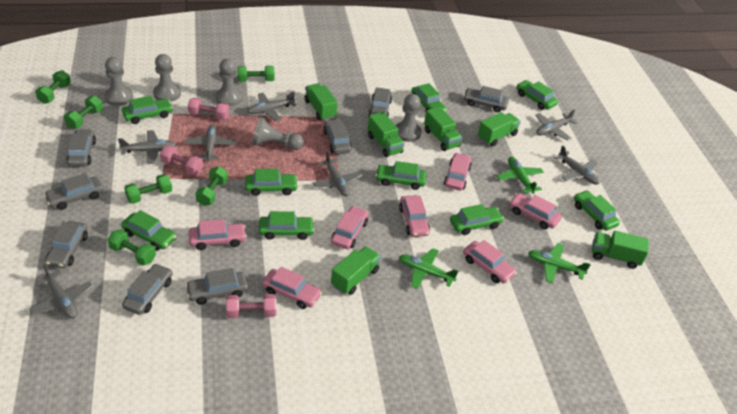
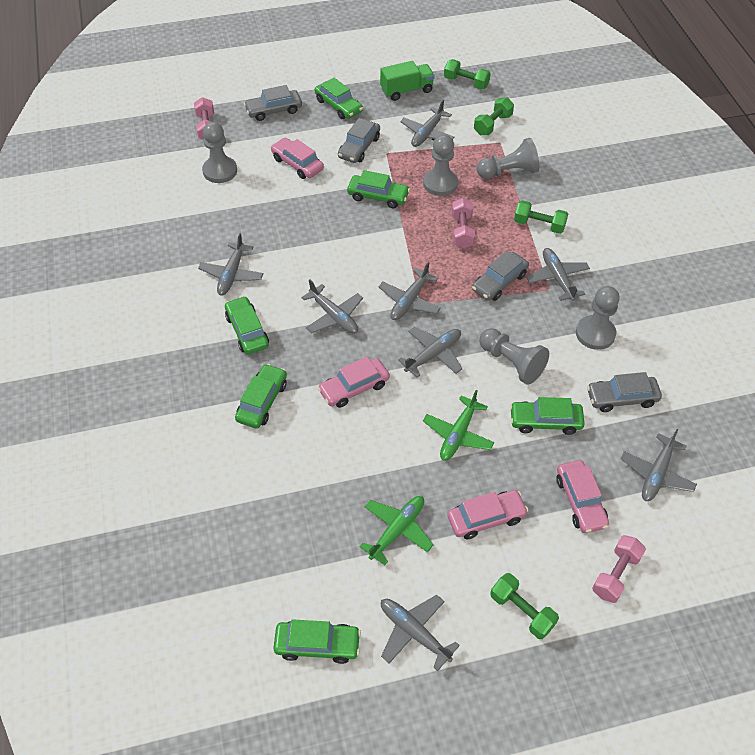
green car: [121,210,176,251] [122,96,173,124] [245,169,298,196] [259,211,315,240] [375,161,427,190] [411,83,447,112] [450,204,504,235] [516,80,558,110] [574,190,620,231] = 9 -> [225,296,269,354] [235,364,287,428] [274,619,361,664] [315,78,363,119] [347,170,410,208] [510,397,585,435] = 6
green dumbbell: [35,70,71,104] [64,96,103,129] [108,229,156,266] [124,174,172,204] [196,166,228,206] [237,66,275,82] = 6 -> [444,59,491,90] [474,97,514,135] [490,573,559,639] [514,200,568,234] = 4
green plane: [399,248,458,289] [497,157,544,194] [528,243,591,283] = 3 -> [359,496,433,565] [423,390,495,461] = 2
green truck: [305,83,338,121] [331,246,381,295] [368,112,404,157] [424,106,462,151] [478,112,521,147] [592,231,649,269] = 6 -> [380,61,435,101] = 1
grey car: [44,173,104,210] [45,221,88,268] [66,129,96,166] [122,263,173,315] [185,268,248,305] [323,119,352,154] [368,87,392,117] [463,86,509,113] = 8 -> [244,85,302,121] [338,118,380,163] [472,251,529,301] [587,372,662,412] = 4
grey plane: [29,265,93,319] [118,130,177,164] [185,125,236,161] [247,91,297,121] [312,151,362,196] [536,110,577,141] [555,145,600,185] = 7 -> [198,233,263,296] [301,280,363,334] [379,262,441,320] [381,595,460,671] [398,327,463,378] [400,99,454,147] [526,248,590,301] [621,429,697,501] = 8
pink car: [189,219,247,250] [262,267,322,309] [331,206,368,249] [399,195,430,237] [444,153,472,191] [463,240,517,284] [509,193,562,229] = 7 -> [271,138,324,179] [318,357,390,408] [447,490,528,539] [556,460,609,533] = 4

